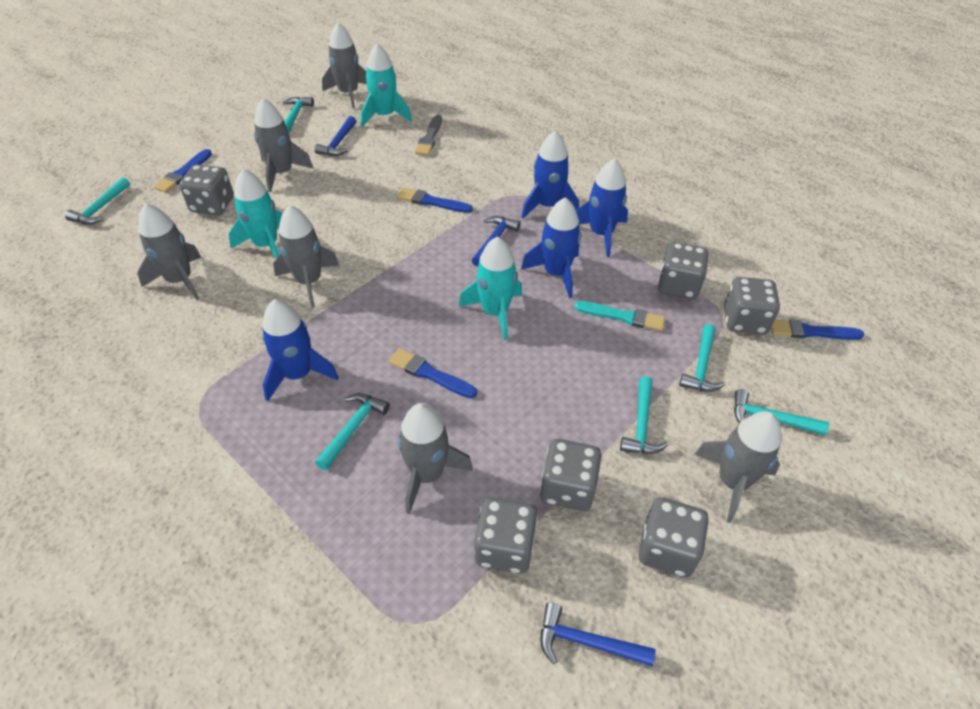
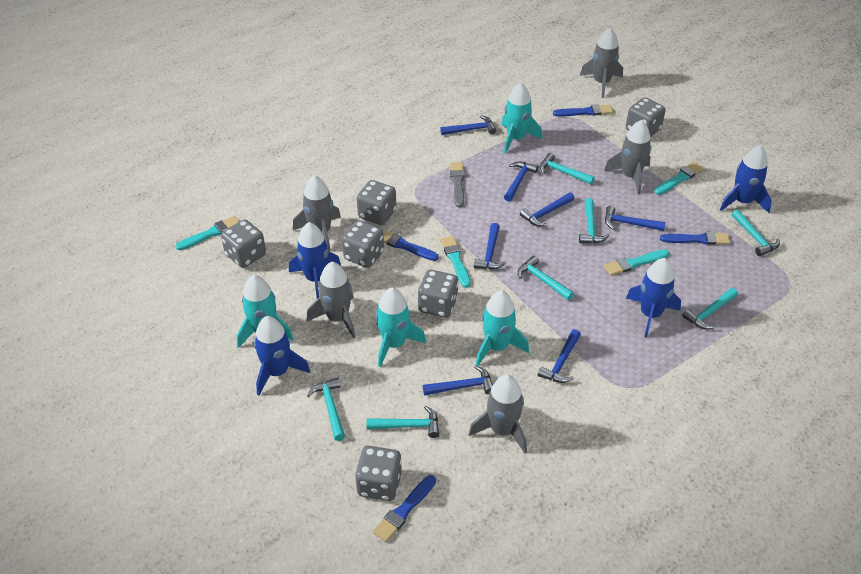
blue hammer: [315,116,356,156] [472,216,521,266] [541,602,656,667] = 3 -> [423,365,493,395] [440,115,496,135] [474,223,506,270] [504,161,538,202] [520,192,574,227] [538,329,581,383] [605,206,666,231] = 7
grey rocket: [137,203,202,300] [254,98,314,192] [273,205,339,308] [322,22,367,108] [398,403,473,514] [695,411,781,523] = 6 -> [293,175,341,251] [307,262,356,339] [469,375,527,453] [580,28,623,98] [604,120,651,195] = 5
turquoise brush: [574,301,665,331] = 1 -> [175,216,239,250] [440,236,471,288] [604,249,669,275] [654,162,704,195] = 4
turquoise hammer: [65,177,130,224] [282,97,314,133] [315,393,390,470] [620,376,668,454] [679,324,725,392] [734,389,829,435] = 6 -> [307,378,345,441] [366,406,439,438] [518,255,574,300] [540,153,595,185] [579,198,609,243] [682,288,738,330] [731,209,780,256] = 7
turquoise rocket: [228,169,283,259] [361,44,412,127] [459,236,522,340] = 3 -> [237,275,294,348] [376,288,426,367] [476,291,529,366] [501,83,542,154] = 4

